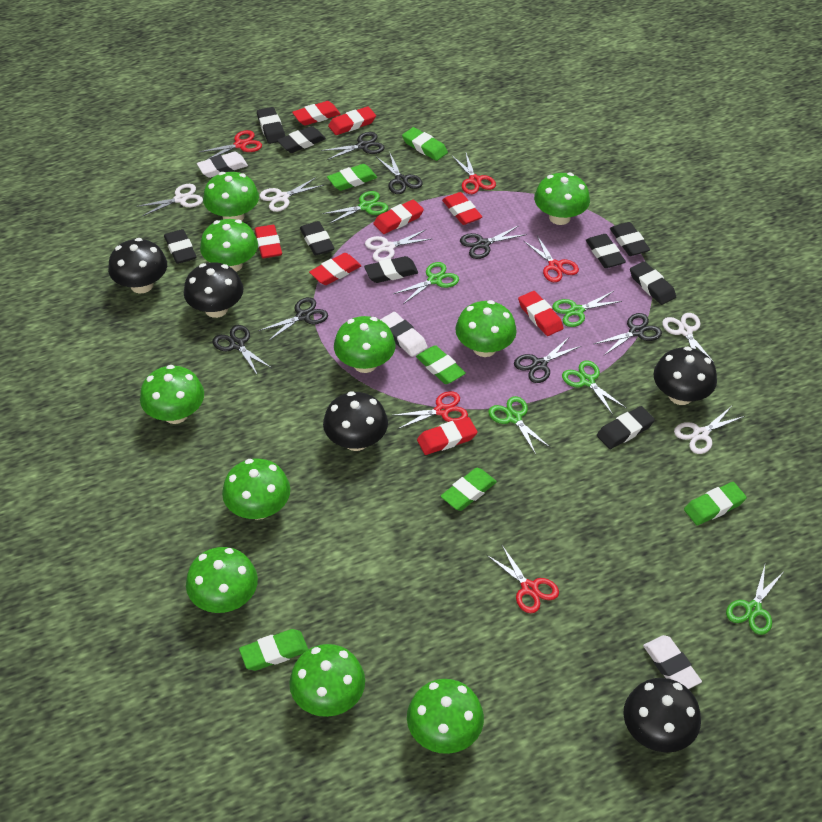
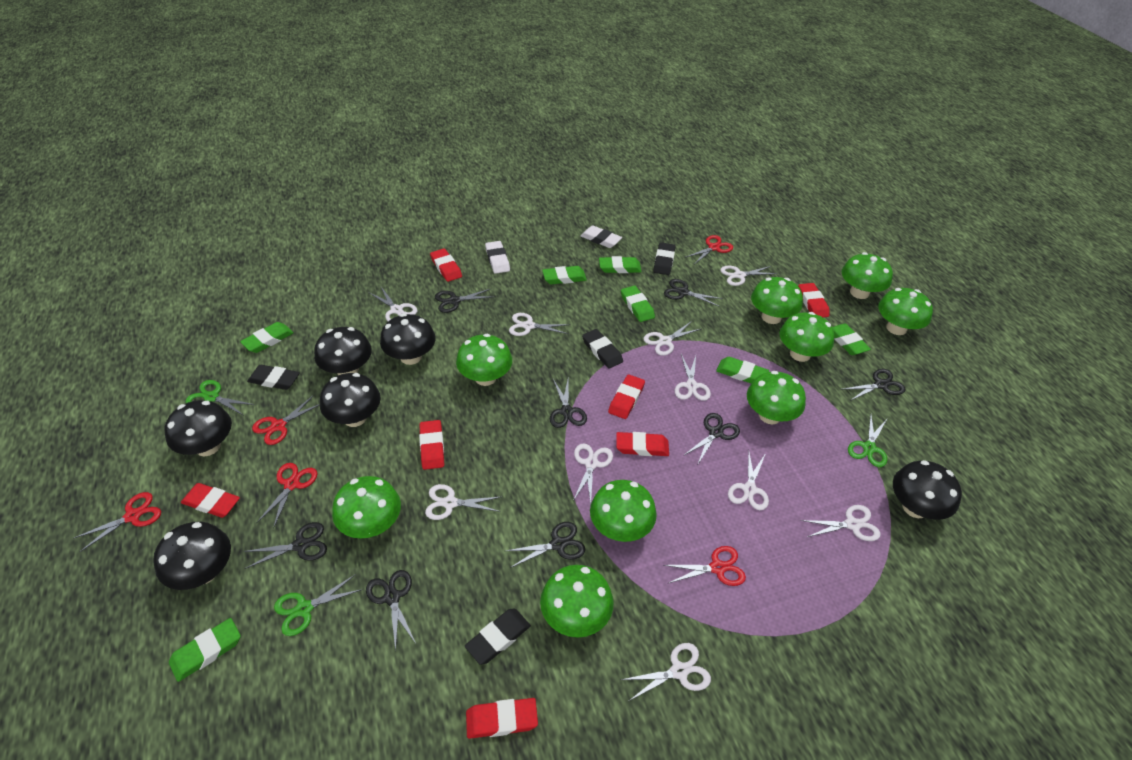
black eraser: [164,229,197,264] [257,107,285,144] [277,126,326,153] [300,221,335,255] [364,256,418,283] [586,234,626,268] [597,406,655,449] [610,222,650,256] [630,261,676,305] = 9 -> [247,365,300,390] [465,609,531,665] [582,329,623,369] [653,243,675,275] = 4
black mushroom: [108,238,167,293] [184,263,244,318] [323,391,388,451] [623,678,701,753] [653,346,717,405] = 5 -> [153,522,231,590] [164,400,232,456] [314,327,372,375] [320,373,381,427] [380,314,436,365] [893,460,962,520] = 6
black scissors: [212,325,272,376] [258,297,328,341] [321,132,384,160] [376,153,423,194] [460,226,527,259] [514,337,581,383] [594,313,662,355] = 7 -> [243,522,327,569] [366,570,416,652] [435,288,495,313] [506,522,585,568] [550,379,587,428] [664,279,723,306] [683,413,740,464] [840,369,906,401] = 8
green eraser: [239,629,309,671] [327,164,377,191] [402,127,448,161] [416,345,466,384] [441,468,497,511] [684,482,747,525] = 6 -> [169,618,241,682] [240,322,294,353] [542,266,587,284] [599,256,642,273] [621,286,655,322] [716,357,769,384] [832,324,871,355] = 7
green mushroom: [140,365,204,424] [186,547,258,613] [200,219,258,272] [203,172,259,221] [222,459,290,520] [289,644,365,717] [334,316,396,373] [407,679,484,754] [455,300,517,357] [534,173,590,225] = 10 -> [332,476,401,538] [456,334,512,386] [540,565,614,637] [590,480,657,542] [747,371,806,424] [751,277,803,324] [779,312,834,362] [842,252,893,299] [878,288,933,335] = 9
green scissors: [322,191,388,224] [393,262,459,304] [488,396,551,455] [552,291,622,327] [562,360,626,415] [726,565,783,635] = 6 -> [185,380,255,416] [274,574,363,636] [848,416,887,467] = 3
red eraser: [255,225,282,258] [292,101,341,126] [309,253,361,285] [328,106,376,135] [373,200,424,234] [417,417,478,455] [442,192,482,225] [518,291,564,336] = 8 -> [181,483,240,518] [419,420,444,470] [430,248,462,282] [466,698,538,739] [608,374,645,419] [616,432,669,456] [798,283,830,317] = 7
white eraser: [197,152,248,178] [380,312,428,357] [643,635,702,689] = 3 -> [485,241,510,274] [580,225,622,248] = 2
white scissors: [136,184,203,217] [260,177,324,212] [365,230,431,262] [662,313,714,363] [674,406,745,454] = 5 -> [370,287,417,321] [425,484,501,520] [509,313,571,336] [573,444,613,504] [621,643,711,701] [643,321,701,356] [675,354,711,401] [720,266,778,286] [728,453,769,510] [801,505,881,541] = 10

